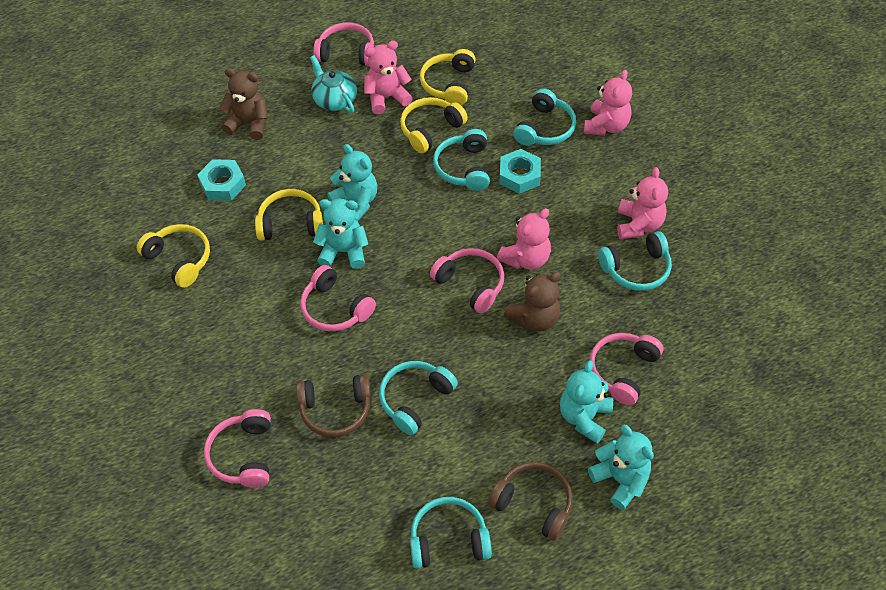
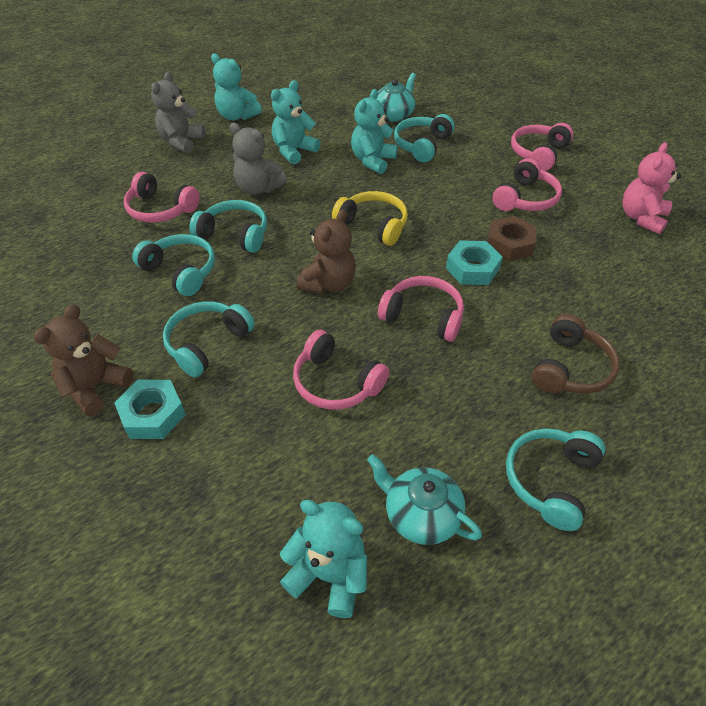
brown headphones: [296,374,371,437] [488,462,573,541] = 2 -> [532,314,620,394] = 1
brown nut: none = 0 -> [488,216,537,261] = 1
grey teddy bear: none = 0 -> [151,72,205,154] [230,123,287,195] = 2
pink teddy bear: [364,41,413,114] [497,208,551,270] [584,70,632,136] [617,167,668,239] = 4 -> [623,142,681,234] = 1
turquoise teapot: [310,55,357,113] = 1 -> [367,454,482,545] [377,73,416,122] = 2
yellow headphones: [137,224,210,288] [255,189,323,241] [400,97,468,153] [420,49,476,105] = 4 -> [332,191,408,246] = 1

